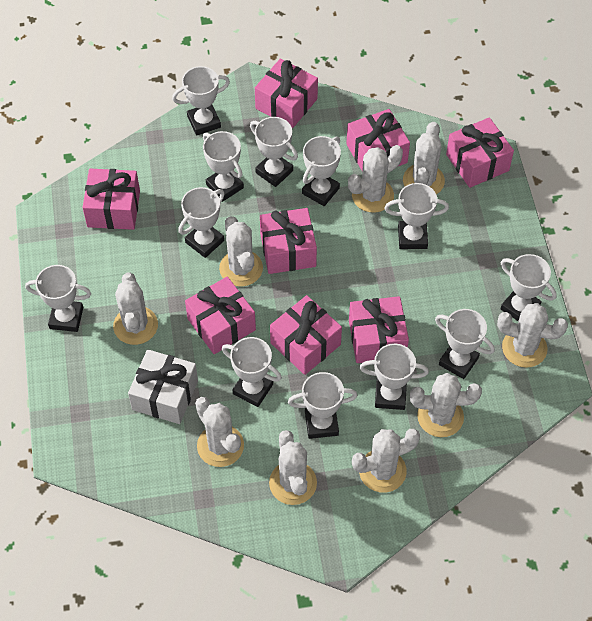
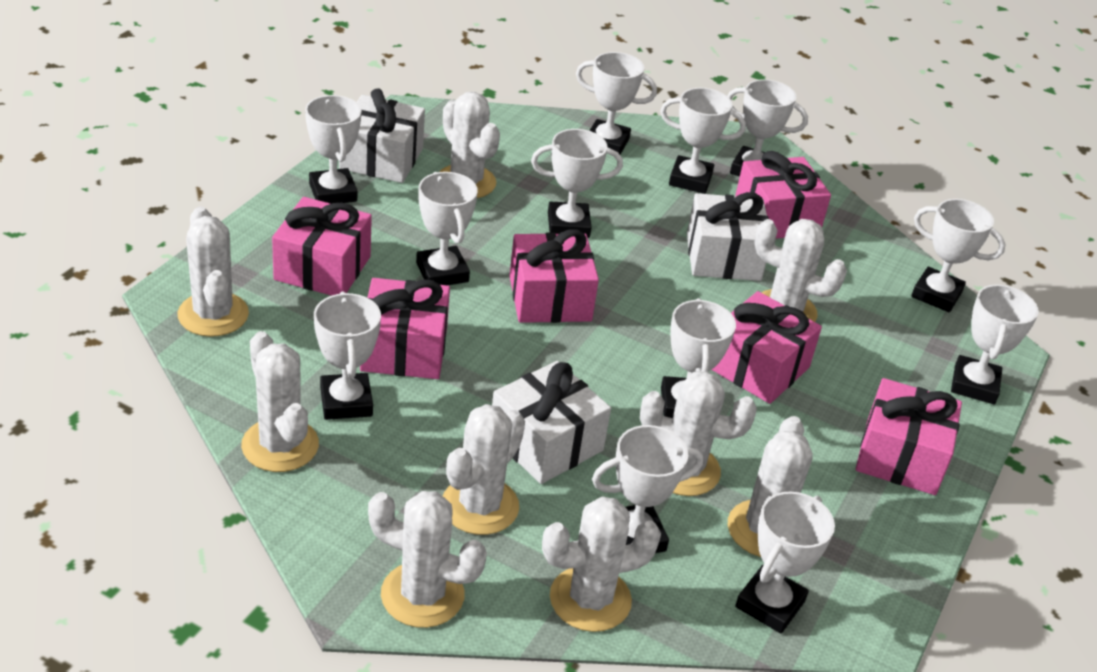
pink gift: [82,169,140,230] [185,277,256,354] [255,59,318,128] [260,208,317,274] [270,295,342,375] [346,109,410,171] [349,296,409,363] [446,117,514,188] = 8 -> [272,197,372,296] [360,278,450,379] [509,229,599,323] [712,291,822,404] [735,151,831,239] [856,378,962,495] = 6
white gift: [128,349,198,424] = 1 -> [339,88,425,183] [492,361,611,484] [687,192,769,281] = 3

